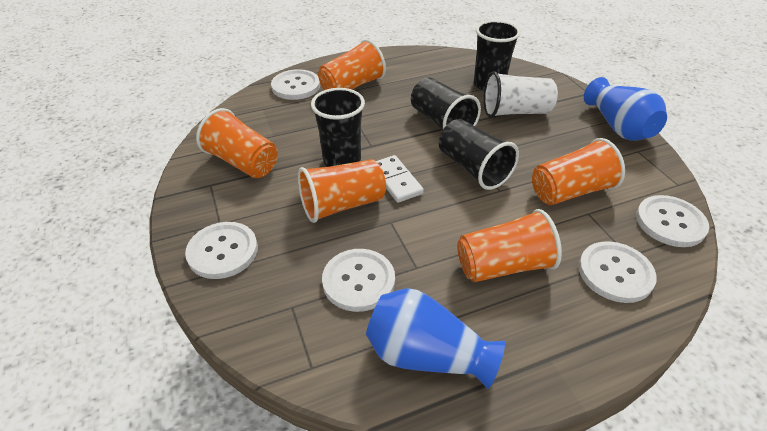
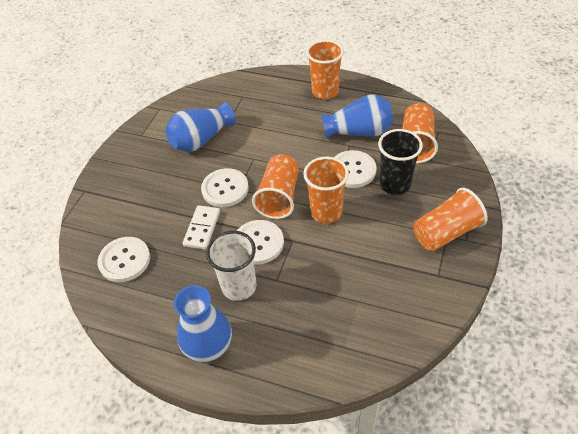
black cup: [311,88,365,167] [411,77,481,130] [439,119,519,190] [474,20,521,91] = 4 -> [378,129,423,195] = 1
blue vase: [366,288,505,389] [584,77,667,141] = 2 -> [165,102,235,152] [174,285,232,362] [321,95,393,139] = 3
white button: [185,222,258,279] [271,69,320,100] [322,249,395,312] [579,241,657,303] [636,195,709,247] = 5 -> [98,237,150,282] [201,168,249,207] [237,220,284,264] [334,150,376,188] = 4

